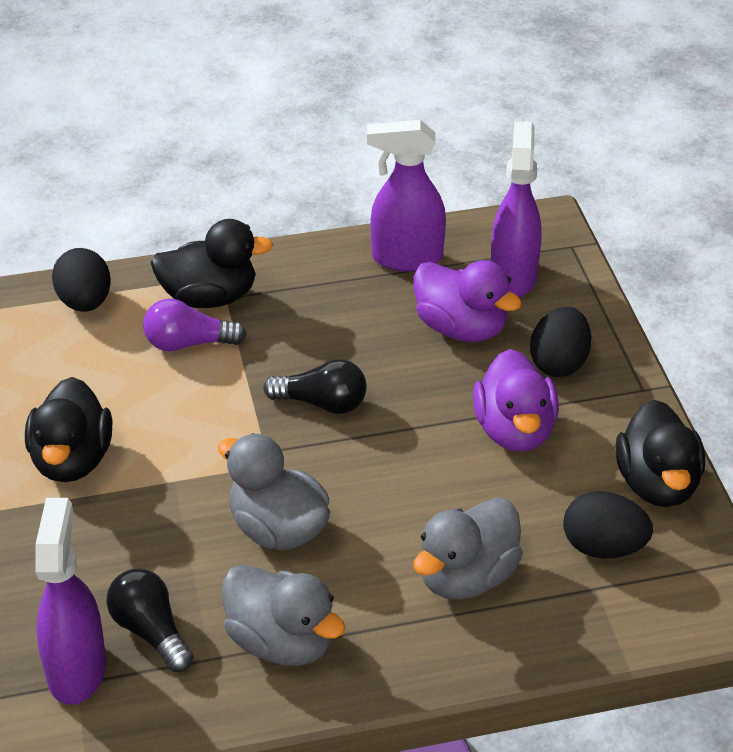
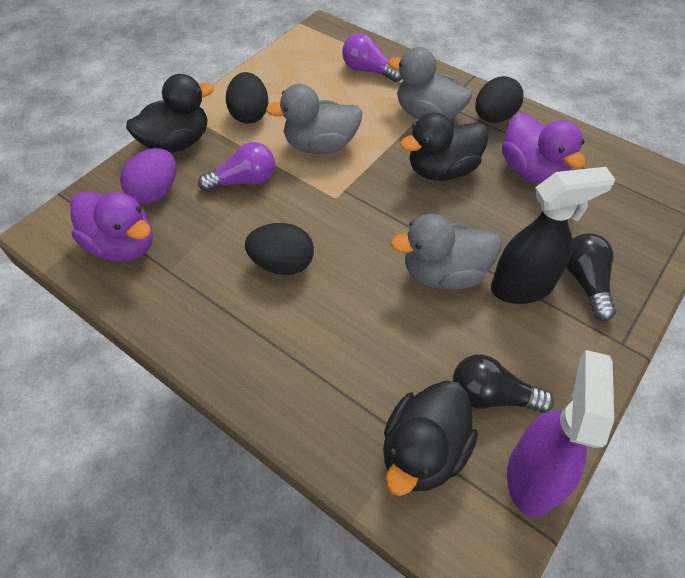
black spray bottle: none = 0 -> [491,167,616,304] = 1
purple egg: none = 0 -> [120,148,176,204] = 1
purple light bulb: [143,298,247,352] = 1 -> [198,142,275,192] [342,33,402,82] = 2
purple spray bottle: [35,498,106,705] [367,120,446,272] [491,121,542,297] = 3 -> [507,350,614,517] = 1

